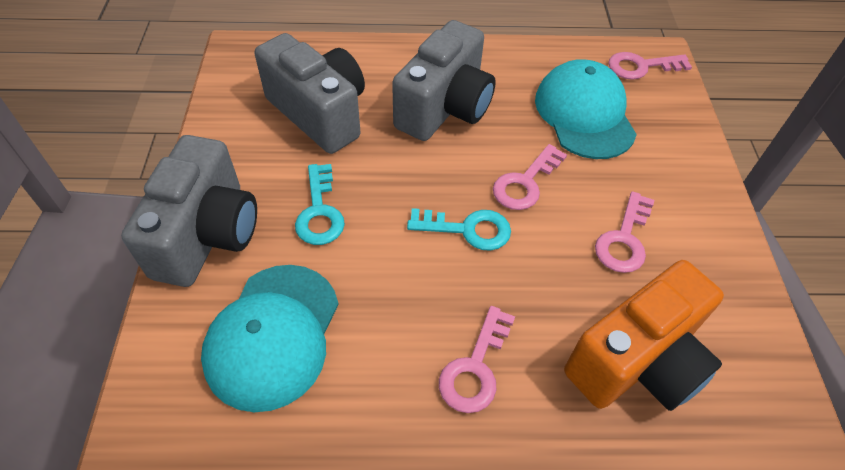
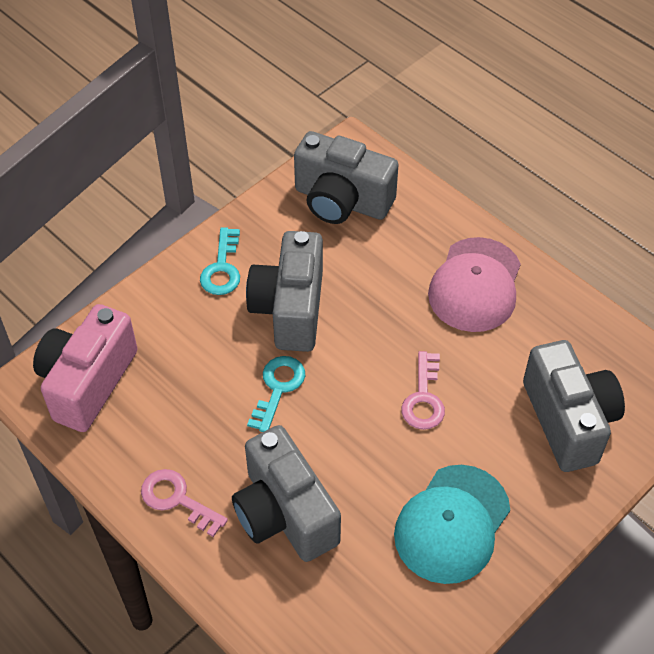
grey camera: [121,135,257,287] [254,33,365,154] [392,20,496,141] = 3 -> [232,425,341,562] [246,231,323,352] [294,131,399,224] [523,340,625,472] = 4
orange camera: [564,260,724,411] = 1 -> none = 0
pink camera: none = 0 -> [33,304,138,432] = 1
pink cap: none = 0 -> [428,237,521,332] = 1
pink key: [439,306,515,413] [493,144,567,210] [595,191,654,273] [608,52,692,80] = 4 -> [141,469,228,537] [401,351,445,430] = 2
turquoise cap: [201,265,339,412] [535,59,637,159] = 2 -> [394,465,510,584] = 1

